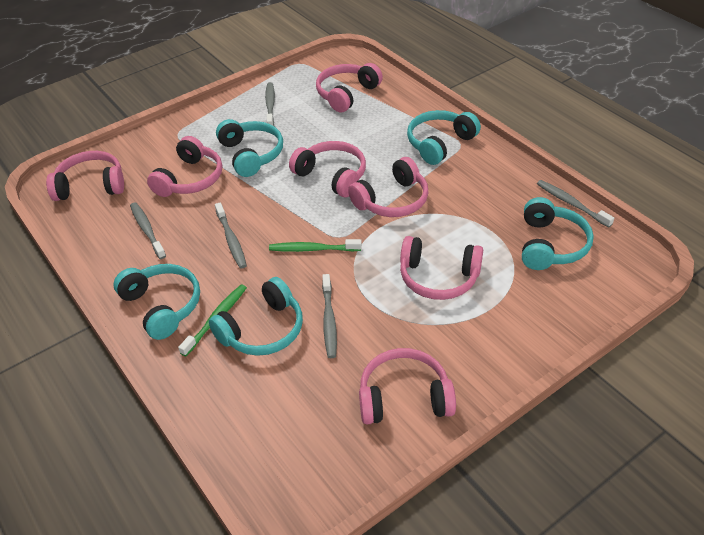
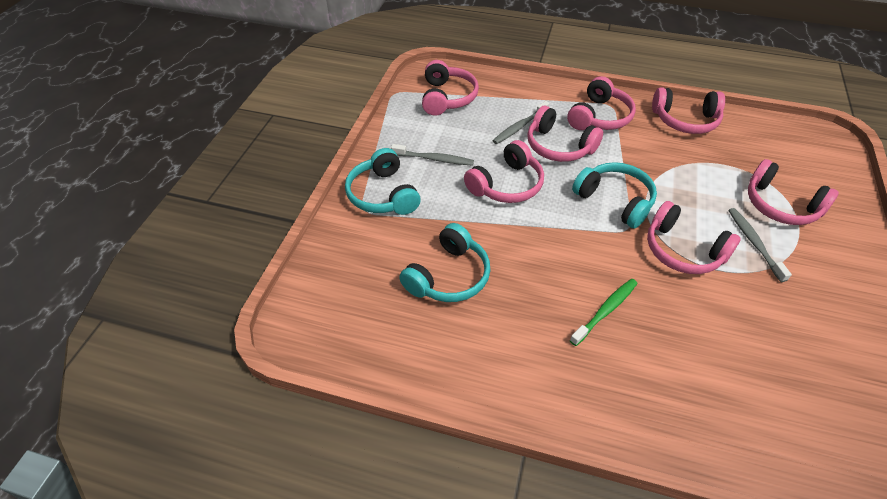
green toothbrush: [178,284,247,356] [269,239,362,252] = 2 -> [570,279,638,346] = 1
grey toothbrush: [130,202,166,259] [215,203,247,269] [265,82,275,126] [322,274,337,358] [537,180,614,228] = 5 -> [391,144,474,166] [492,101,550,144] [729,208,792,282] = 3
turquoise headphones: [114,264,200,340] [209,277,303,356] [216,119,283,177] [407,110,481,165] [522,197,594,270] = 5 -> [345,148,421,215] [399,223,491,302] [572,162,657,228] = 3

